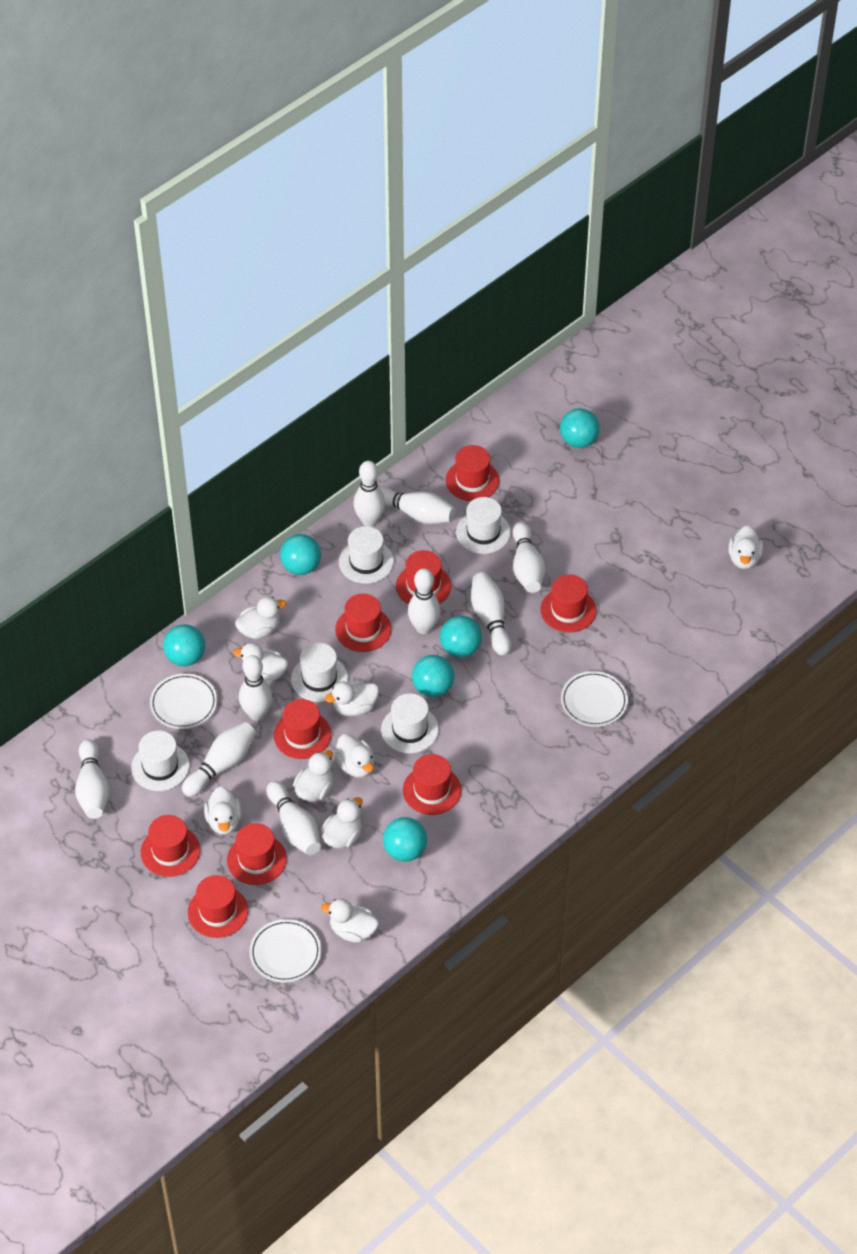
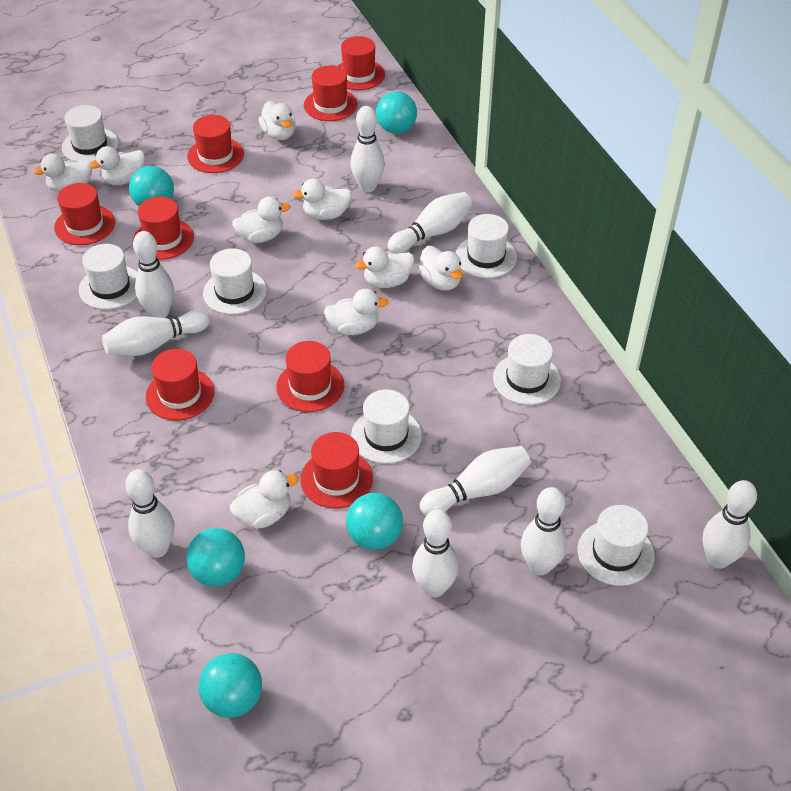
red hat: [141,815,200,877] [188,875,248,938] [227,823,287,885] [274,699,331,759] [335,594,392,652] [396,550,451,604] [403,754,461,815] [445,445,499,501] [541,574,596,633] = 9 -> [54,183,115,245] [133,197,194,260] [146,349,215,421] [187,115,244,173] [276,341,344,412] [300,432,373,509] [304,66,358,121] [337,36,385,90] = 8
turquoise ball: [163,624,205,666] [280,534,321,575] [383,817,427,862] [412,655,454,697] [440,616,482,658] [560,408,600,448] = 6 -> [129,166,174,206] [186,528,245,587] [198,653,262,718] [346,493,403,550] [376,91,417,134] = 5
white hat: [131,731,190,791] [291,643,348,702] [339,526,394,584] [381,693,439,753] [456,497,511,554] = 5 -> [62,105,118,162] [79,244,138,309] [203,248,267,314] [351,389,422,464] [456,214,517,278] [493,334,561,405] [578,505,655,586] = 7
white plate: [150,673,217,729] [249,919,321,983] [561,671,628,727] = 3 -> none = 0

